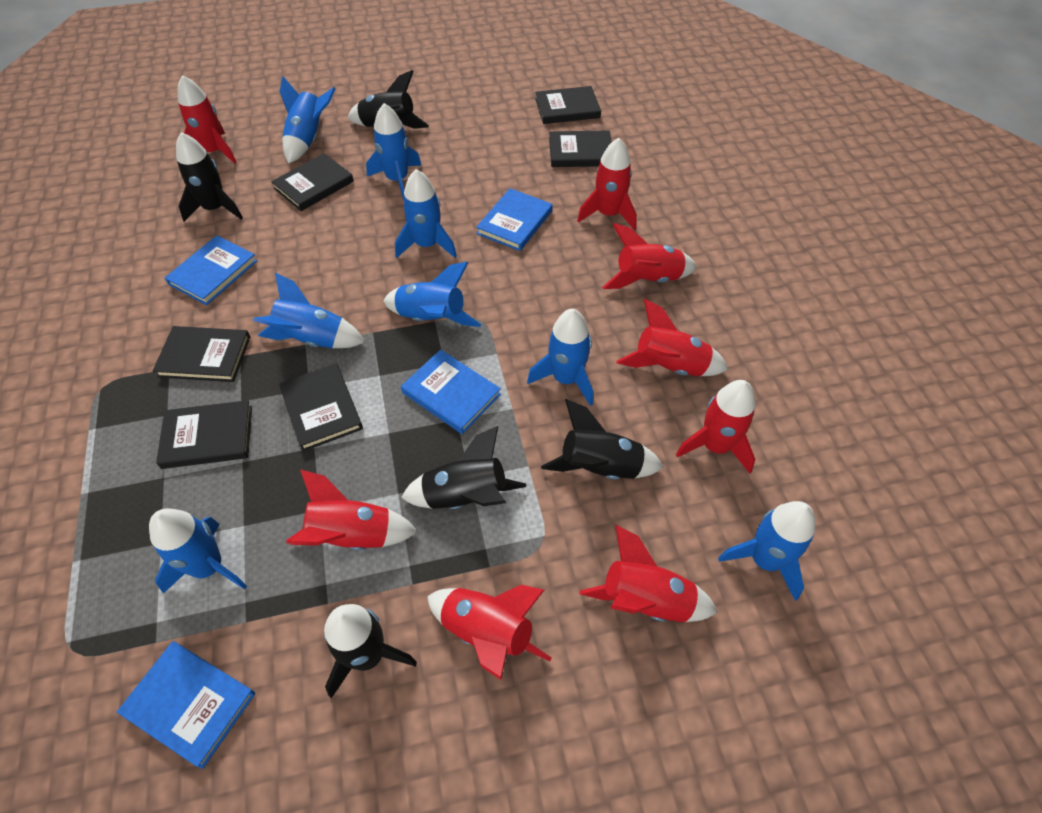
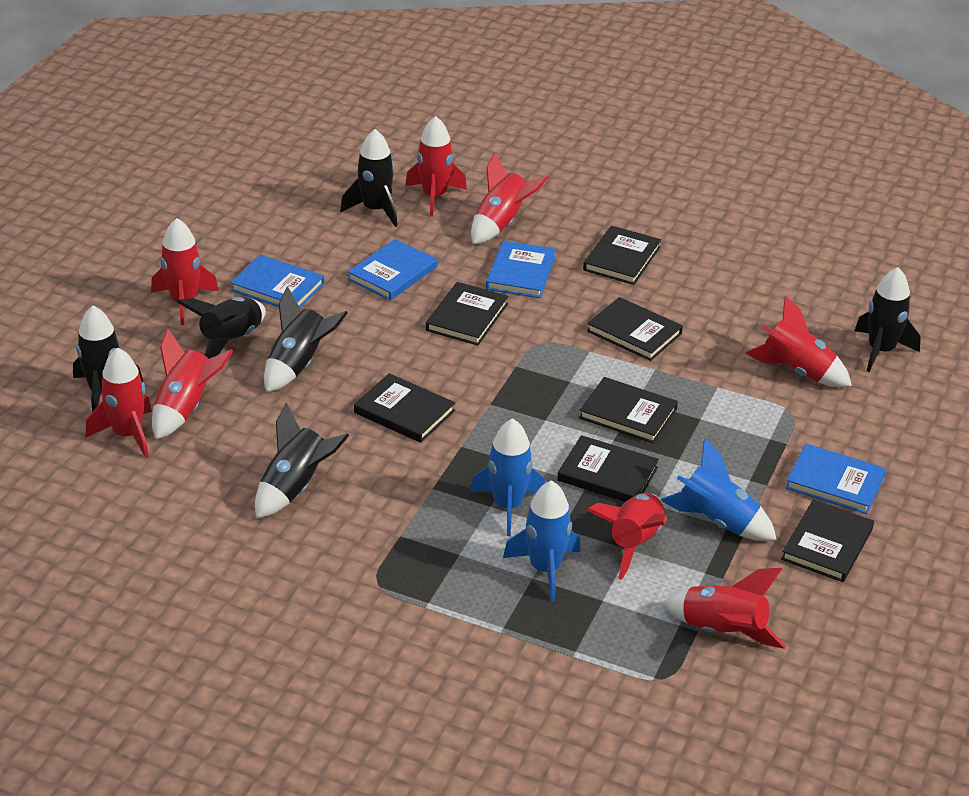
black book: [153,326,250,382] [156,400,252,469] [271,153,354,211] [279,363,363,452] [535,86,601,124] [549,130,612,167] = 6 -> [354,373,455,443] [426,282,508,345] [557,435,659,502] [579,377,678,444] [583,226,661,285] [587,297,683,361] [781,499,874,582] = 7
black rocket: [176,132,243,222] [324,604,417,698] [348,70,429,129] [401,426,526,509] [541,399,663,480] = 5 -> [73,306,143,412] [177,297,266,359] [255,403,349,518] [264,286,348,392] [340,129,398,227] [855,267,921,372] = 6
blue rocket: [149,509,247,593] [253,273,365,348] [279,76,335,163] [366,103,422,200] [383,262,481,327] [395,169,457,258] [527,309,593,406] [718,501,816,601] = 8 -> [470,418,545,536] [503,480,580,601] [661,439,777,541] = 3

